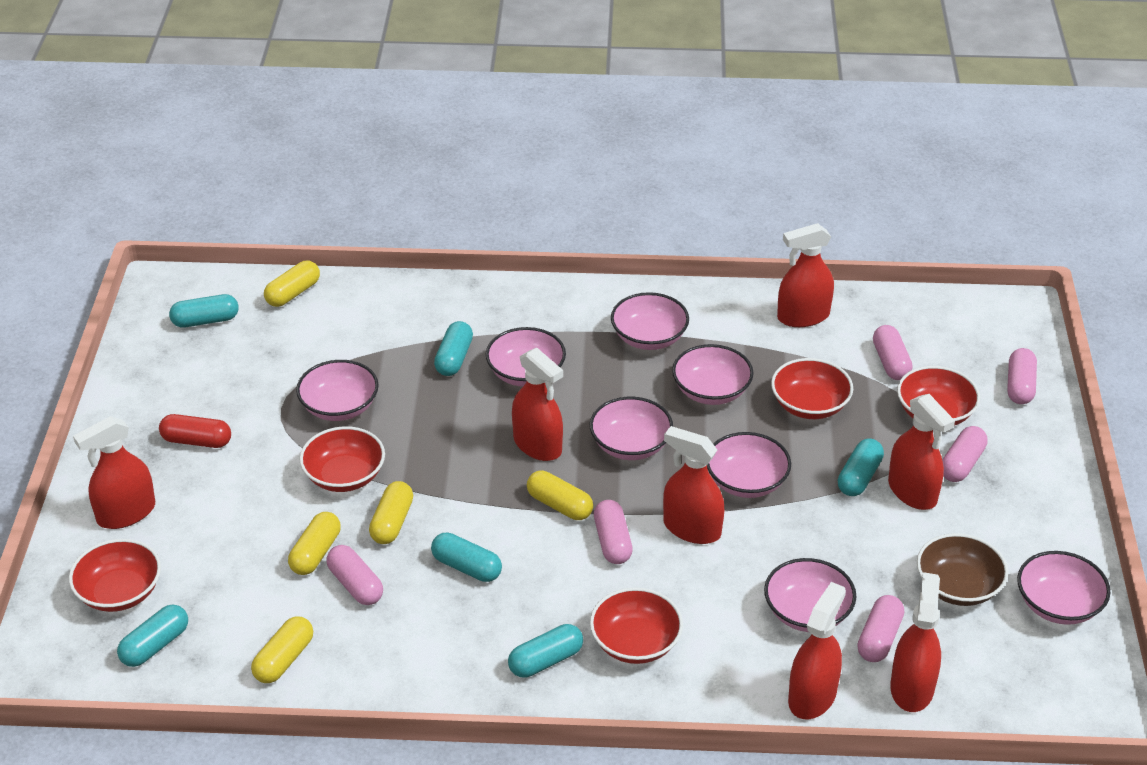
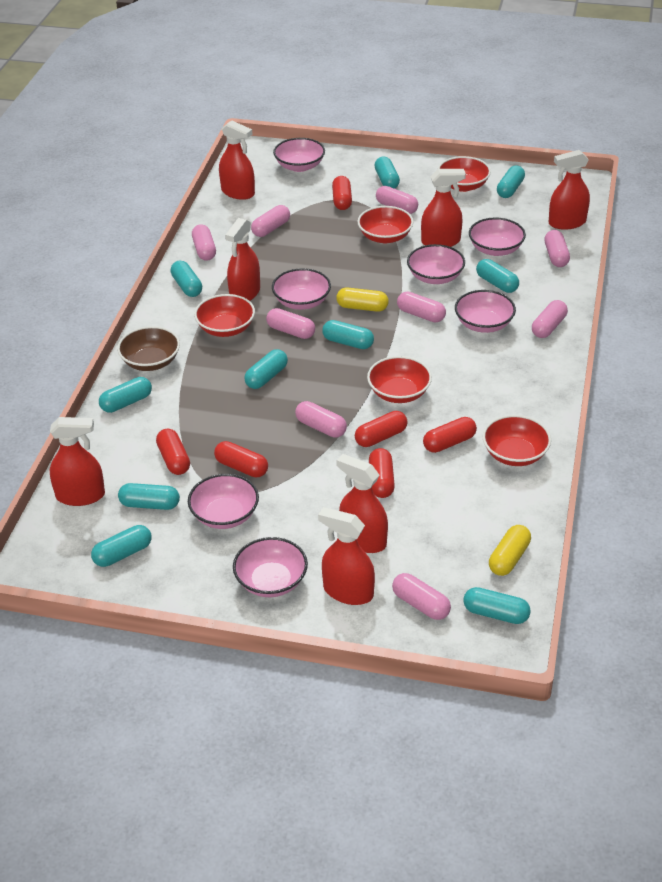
pink bowl: [296,360,379,421] [486,327,566,387] [590,397,673,460] [611,292,689,350] [672,344,754,405] [707,432,791,498] [764,558,856,632] [1017,551,1111,625] = 8 -> [188,474,259,529] [233,537,308,597] [272,268,331,310] [273,138,325,172] [407,244,465,284] [455,290,516,333] [469,217,526,256] = 7
pink capsule: [326,545,383,605] [594,500,633,564] [857,595,904,662] [873,325,913,380] [942,426,988,482] [1007,348,1037,404] = 6 -> [192,224,216,261] [251,205,290,237] [266,308,315,339] [295,401,347,438] [376,186,418,214] [392,573,451,620] [397,291,446,322] [532,300,568,338] [544,230,570,267] = 9
red capsule: [159,414,231,448] = 1 -> [156,428,190,475] [214,441,268,478] [332,176,352,210] [355,411,408,447] [369,448,395,498] [423,417,477,453] = 6
turquoise capsule: [117,604,188,667] [169,294,239,328] [431,533,502,582] [434,321,473,376] [508,624,583,678] [838,438,884,496] = 6 -> [91,525,152,567] [99,377,152,413] [118,483,180,510] [171,261,202,297] [244,349,288,389] [322,320,374,349] [374,157,400,189] [463,587,531,624] [476,259,519,293] [497,165,525,198] = 10
yellow capsule: [251,616,313,683] [264,261,320,307] [288,512,341,575] [369,481,413,544] [527,470,593,520] = 5 -> [336,287,389,312] [489,525,531,576] = 2

